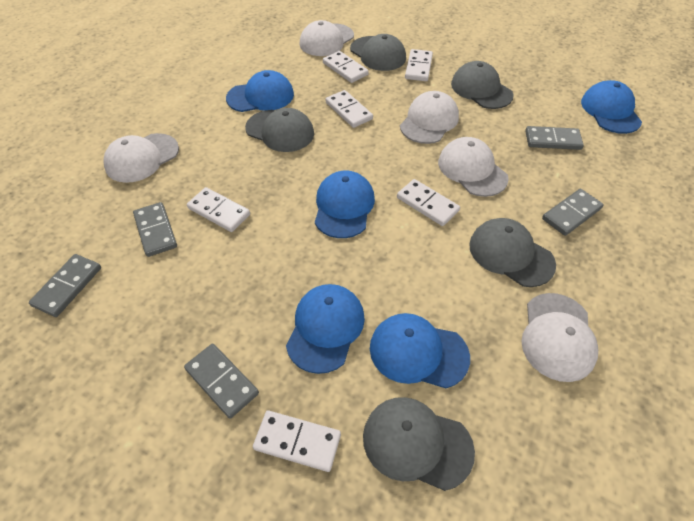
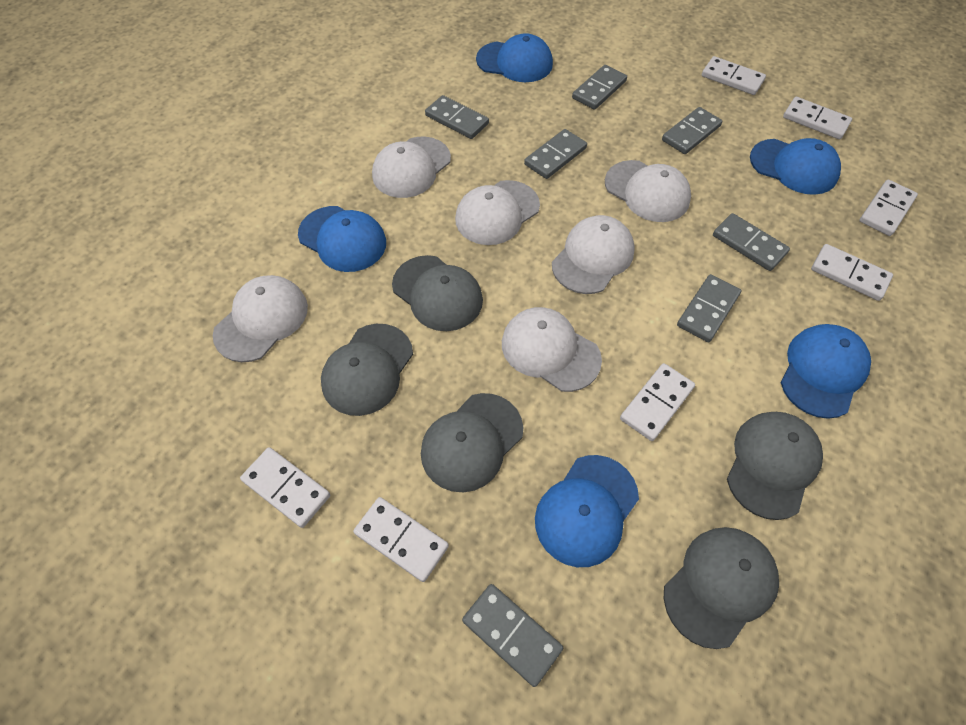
grey domino: [29,254,101,317] [133,202,177,257] [184,344,259,418] [525,126,584,150] [542,189,604,236] = 5 -> [425,95,489,139] [462,584,563,687] [524,129,587,179] [572,65,627,110] [662,107,722,154] [677,274,741,342] [713,213,790,271] = 7
white cap: [103,133,179,183] [299,20,354,56] [400,91,459,144] [438,137,509,197] [521,293,598,382] = 5 -> [213,275,308,362] [372,137,451,198] [455,180,540,245] [502,307,602,392] [552,215,635,294] [605,160,691,222] = 6
white domino: [187,187,250,232] [253,410,341,472] [323,51,369,83] [325,90,373,128] [397,179,460,226] [405,49,433,81] = 6 -> [240,447,330,528] [353,497,449,582] [620,363,695,441] [702,56,766,95] [783,97,852,139] [811,244,893,301] [859,180,918,236] = 7

